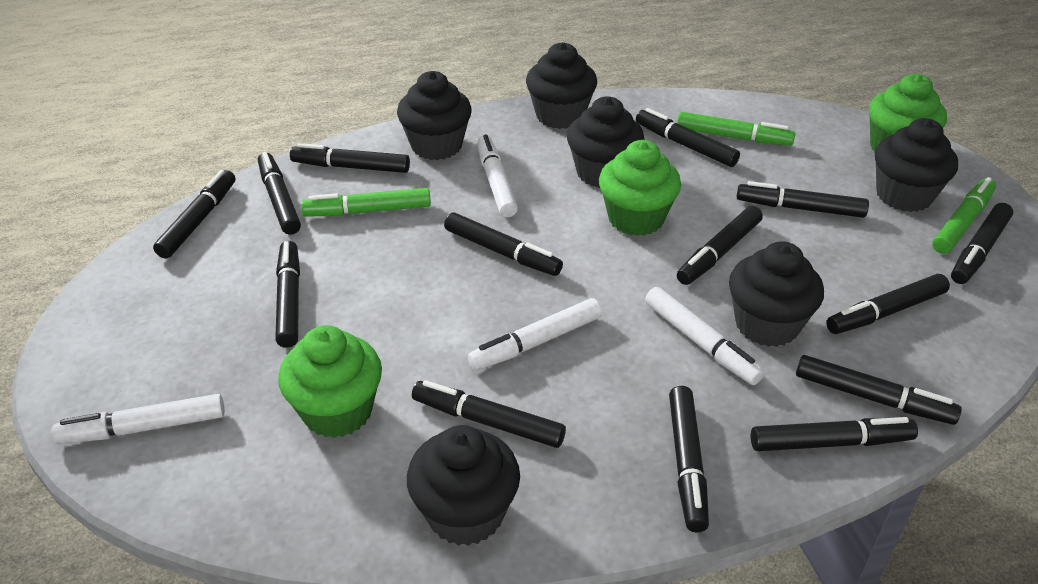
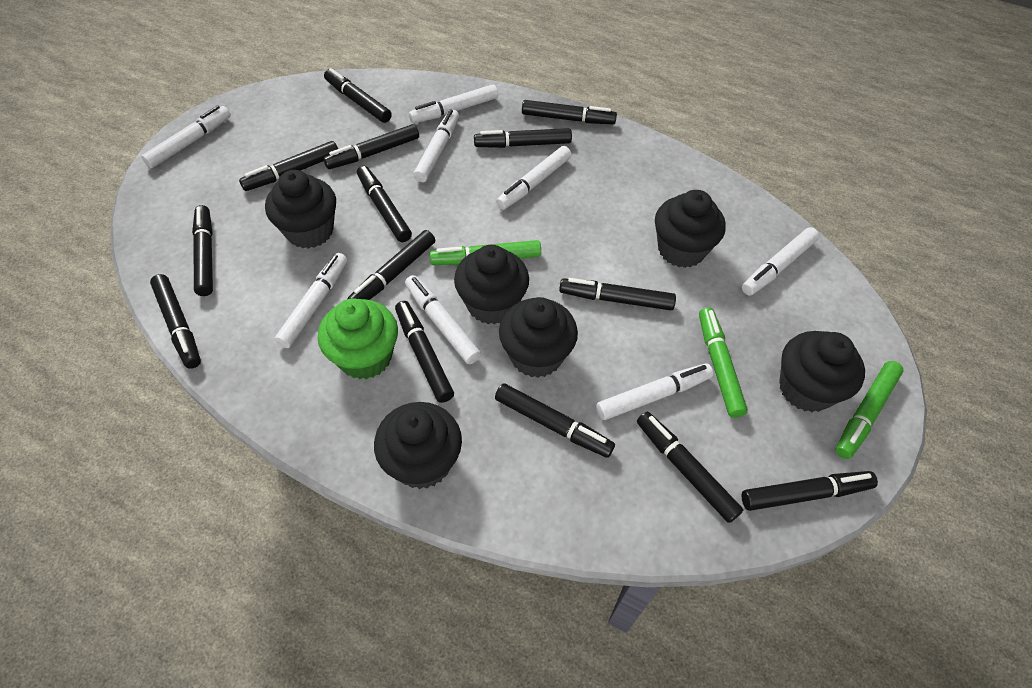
green cupcake: [278,325,382,438] [599,140,681,236] [869,74,947,153] = 3 -> [318,298,398,379] = 1
white marker: [51,394,225,444] [468,298,602,371] [477,134,518,217] [645,287,765,385] = 4 -> [142,105,231,168] [275,253,348,348] [405,275,481,364] [409,84,498,123] [413,109,459,182] [496,146,571,210] [596,364,713,420] [742,227,819,296] = 8

